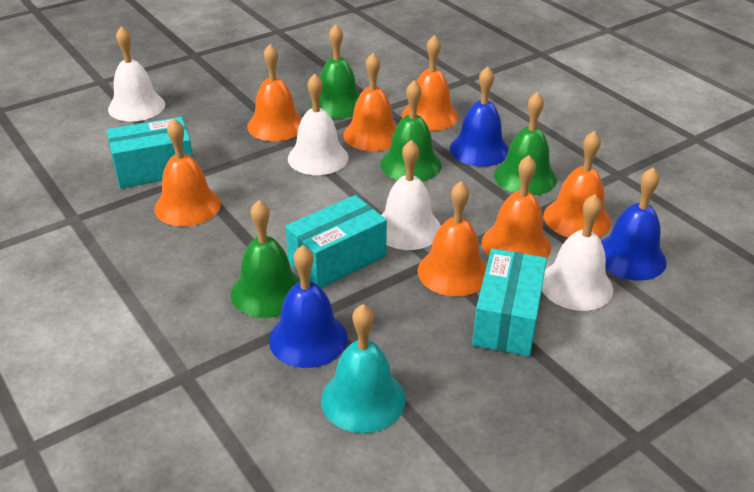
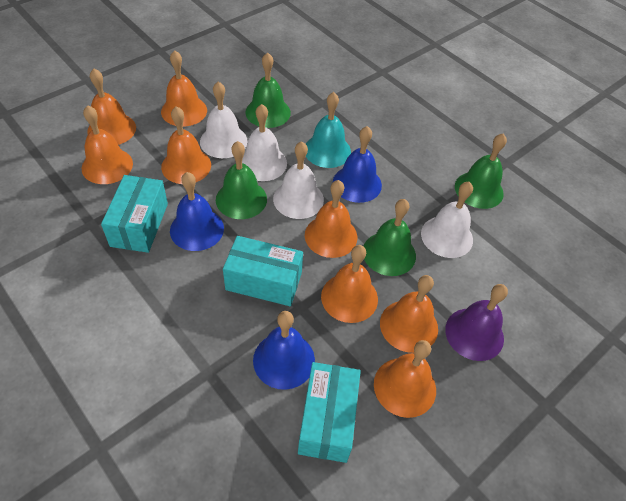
orange bell: [154,118,221,226] [247,44,302,141] [343,53,397,151] [402,35,458,131] [417,181,487,296] [482,155,551,258] [544,131,611,238] = 7 -> [81,105,133,184] [87,68,136,145] [161,50,207,127] [161,106,211,184] [305,180,357,258] [321,245,378,323] [374,340,436,418] [380,275,438,353] = 8
purple bell: none = 0 -> [445,284,508,361] = 1

